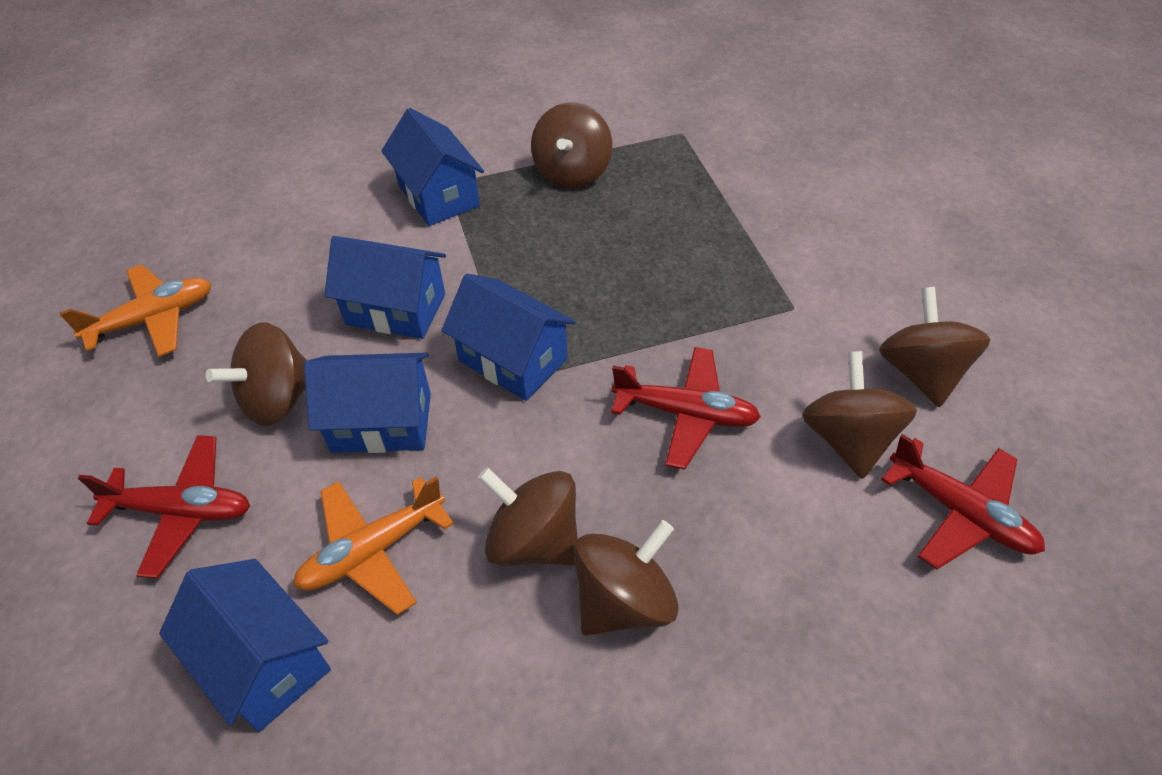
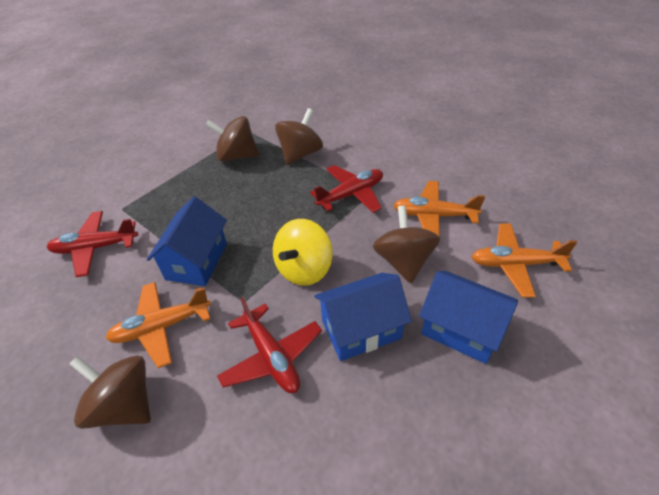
blue house: [159,559,331,732] [304,353,431,453] [324,236,446,339] [381,108,484,226] [441,274,576,401] = 5 -> [147,196,227,286] [314,273,412,361] [419,271,518,364] = 3
brown spinning top: [206,322,307,426] [478,467,578,566] [531,102,612,188] [574,520,679,636] [802,351,917,479] [879,287,990,407] = 6 -> [69,355,151,429] [205,116,259,161] [275,108,323,165] [373,205,440,283] = 4
orange plane: [60,265,212,357] [293,476,454,615] = 2 -> [106,282,211,368] [393,181,485,238] [471,223,577,298] = 3
yellow spinning top: none = 0 -> [273,219,333,286] = 1

